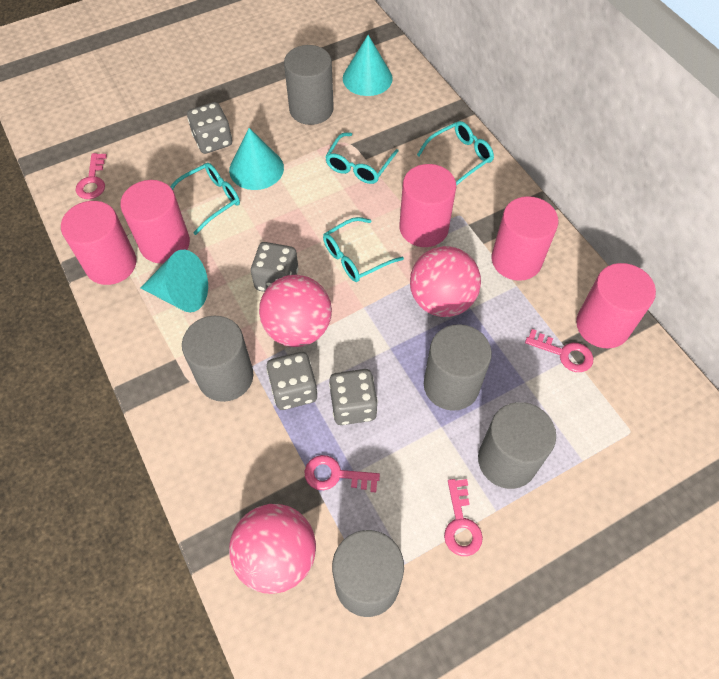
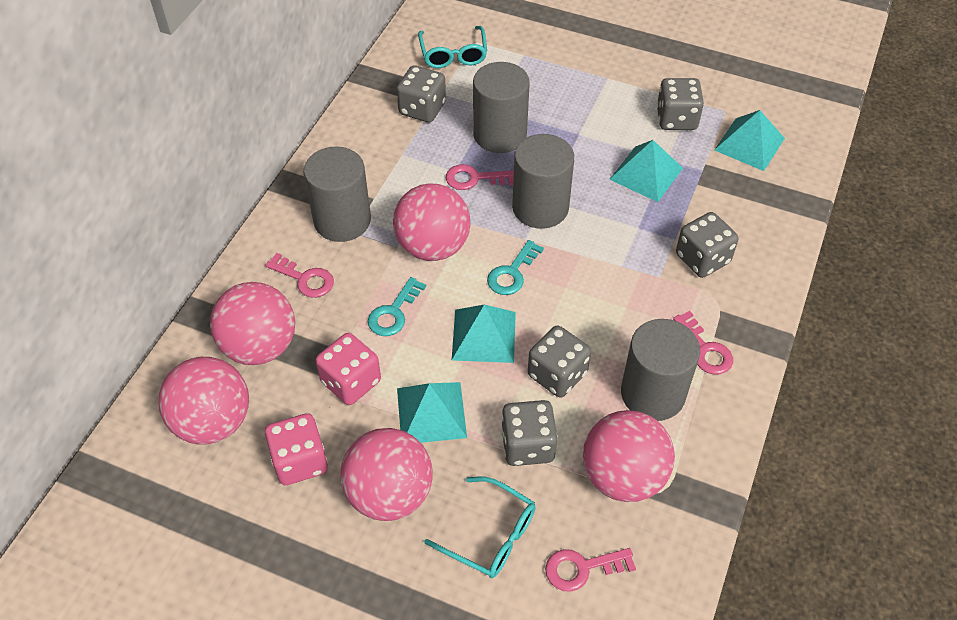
grey cylinder: [182,316,253,402] [284,45,334,125] [332,530,404,617] [424,324,492,411] [478,402,556,489] = 5 -> [304,146,371,242] [473,62,530,153] [512,134,574,229] [621,319,700,421] = 4
grey dice: [187,102,232,154] [251,242,298,292] [267,352,318,410] [329,369,378,425] = 4 -> [397,65,446,123] [501,400,558,466] [528,325,591,398] [657,78,704,130] [676,212,739,278] = 5
pink ball: [229,504,316,594] [259,275,332,347] [410,246,481,317] = 3 -> [158,357,249,445] [210,282,295,365] [340,428,433,521] [393,183,471,261] [583,410,675,502] = 5
pink cylinder: [61,201,137,285] [120,180,190,264] [399,164,456,247] [492,196,559,281] [576,263,656,348] = 5 -> none = 0
pink dice: none = 0 -> [265,413,328,485] [316,333,381,405] = 2
turquoise cone: [141,250,208,312] [229,128,284,190] [343,35,393,96] = 3 -> none = 0
turquoise glasses: [171,163,240,235] [323,217,404,282] [325,132,399,184] [417,121,494,186] = 4 -> [418,26,487,68] [424,476,536,578] = 2
turquoise key: none = 0 -> [368,277,426,336] [487,240,544,295] = 2
turquoise pyramid: none = 0 -> [397,382,467,443] [452,305,516,363] [609,140,683,202] [714,110,785,171] = 4

